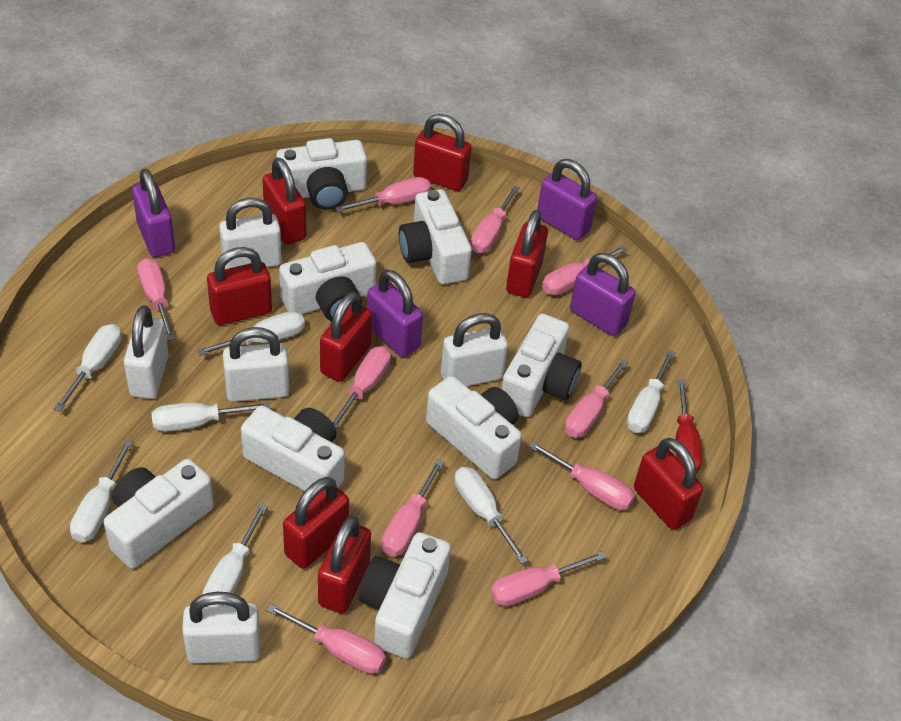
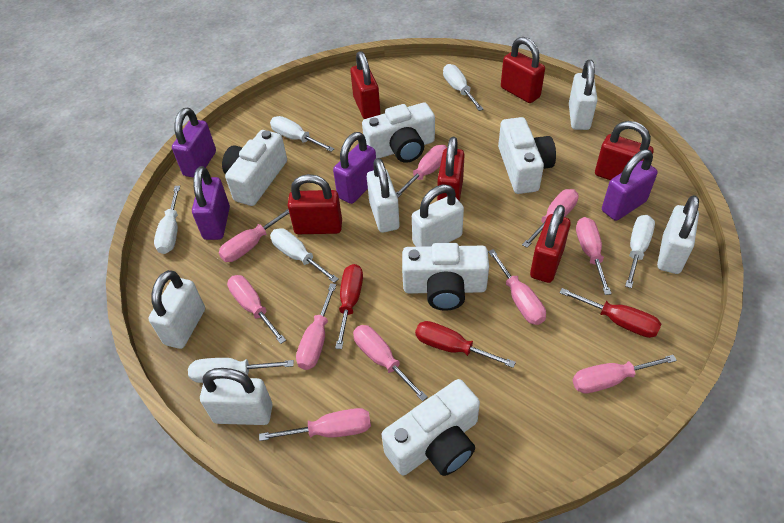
red padlock: [207,247,272,325] [262,157,306,244] [283,477,349,569] [318,516,371,614] [320,292,372,382] [413,114,472,191] [506,210,548,297] [634,438,703,530] = 8 -> [287,174,342,234] [350,51,380,119] [437,137,465,201] [501,37,545,103] [530,205,571,283] [595,121,653,180] = 6
red screwdriver: [676,379,702,473] = 1 -> [335,264,363,349] [415,321,516,368] [560,288,661,338] = 3
white camera: [104,459,214,569] [241,406,345,492] [276,138,367,210] [279,242,377,321] [359,532,451,658] [399,189,472,284] [426,376,522,479] [501,314,582,417] = 8 -> [222,130,287,206] [362,103,435,163] [382,379,480,476] [402,243,489,311] [498,117,556,194] = 5
white padlock: [124,305,169,399] [182,592,260,663] [219,198,282,269] [223,327,289,402] [441,313,508,386] = 5 -> [148,270,205,349] [200,368,273,425] [367,158,400,233] [412,185,464,247] [569,60,598,130] [657,195,699,274] = 6
white screwdriver: [54,324,122,412] [70,439,133,542] [152,402,271,432] [197,311,305,356] [203,503,268,605] [454,467,528,564] [627,350,675,433] = 7 -> [154,186,180,254] [188,358,294,383] [270,116,335,152] [270,228,339,283] [443,64,484,111] [625,215,655,288] = 6

